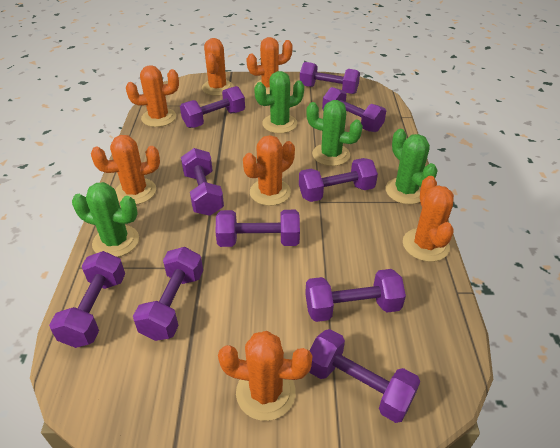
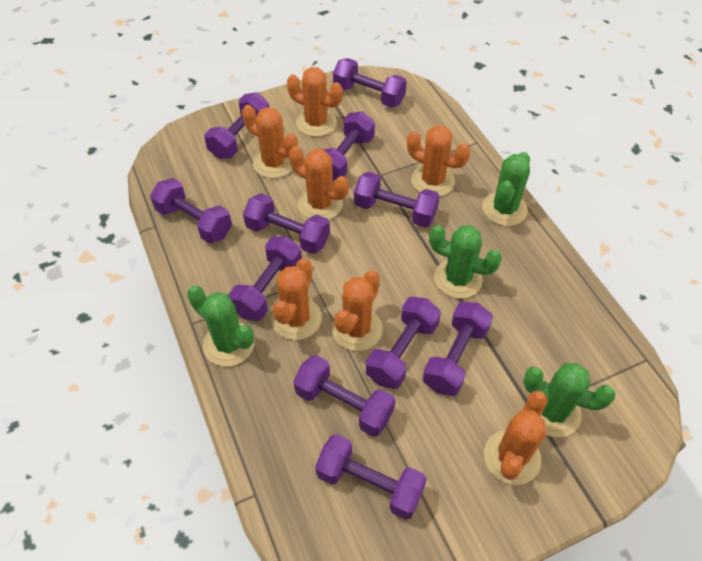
purple dumbbell: [49,251,125,348] [133,247,203,341] [180,86,245,128] [181,148,224,216] [216,210,300,247] [299,158,378,202] [300,62,360,94] [305,269,406,322] [309,329,420,423] [322,87,386,132] = 10 -> [150,178,232,244] [204,92,269,159] [228,236,302,321] [243,193,330,254] [293,355,395,437] [315,434,427,520] [320,112,375,180] [333,58,407,108] [354,172,440,227] [366,297,441,389] [423,302,493,396] = 11

